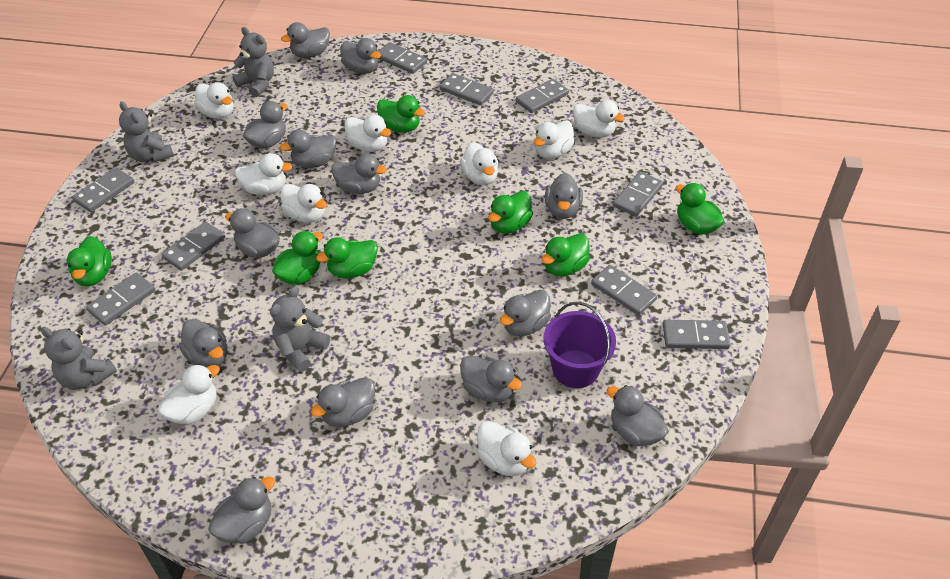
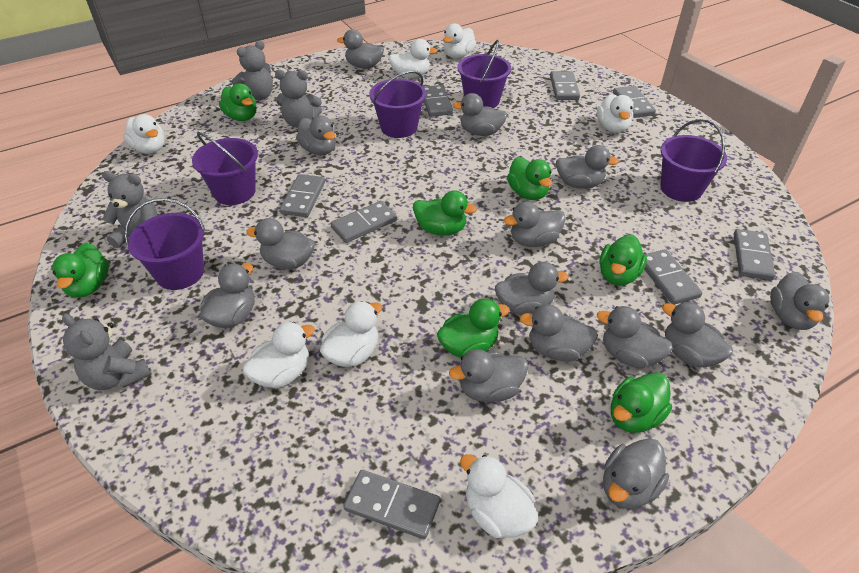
grey domino: [72,168,134,212] [86,272,155,325] [162,222,225,271] [378,42,427,74] [439,73,494,106] [516,79,569,113] [591,265,657,315] [613,172,663,217] [663,320,731,349] = 9 -> [280,174,325,217] [331,201,397,243] [343,470,440,539] [424,85,453,117] [550,71,580,100] [613,86,656,118] [644,249,702,305] [733,229,775,280] = 8
grey duck: [179,319,227,368] [208,477,275,544] [225,208,280,258] [243,101,287,149] [280,129,337,168] [281,22,330,58] [311,377,375,427] [331,154,387,194] [340,38,381,74] [460,355,522,402] [500,290,551,336] [545,173,583,219] [607,385,668,446] = 13 -> [200,263,255,328] [246,218,315,269] [296,116,336,155] [337,29,384,69] [449,349,528,402] [453,93,507,136] [495,262,568,315] [504,201,566,247] [520,304,598,361] [556,145,619,189] [597,306,673,368] [603,438,669,509] [662,301,733,367] [770,272,830,330] = 14
purple bucket: [543,302,616,388] = 1 -> [125,198,205,290] [192,132,258,205] [369,71,426,138] [457,40,511,108] [660,119,727,202] = 5
white duck: [158,364,220,424] [194,82,234,119] [235,153,292,195] [280,184,327,223] [345,114,391,152] [460,142,499,185] [477,421,536,476] [534,120,575,159] [573,100,625,138] = 9 -> [123,114,164,154] [242,322,315,388] [320,301,382,367] [388,39,438,78] [443,23,476,58] [460,454,538,538] [597,94,633,133] = 7

